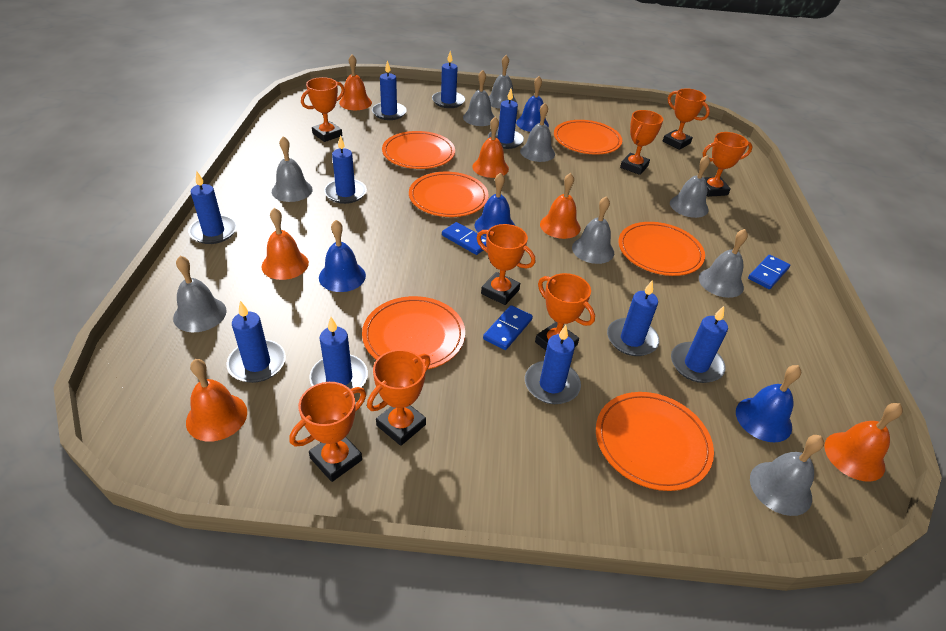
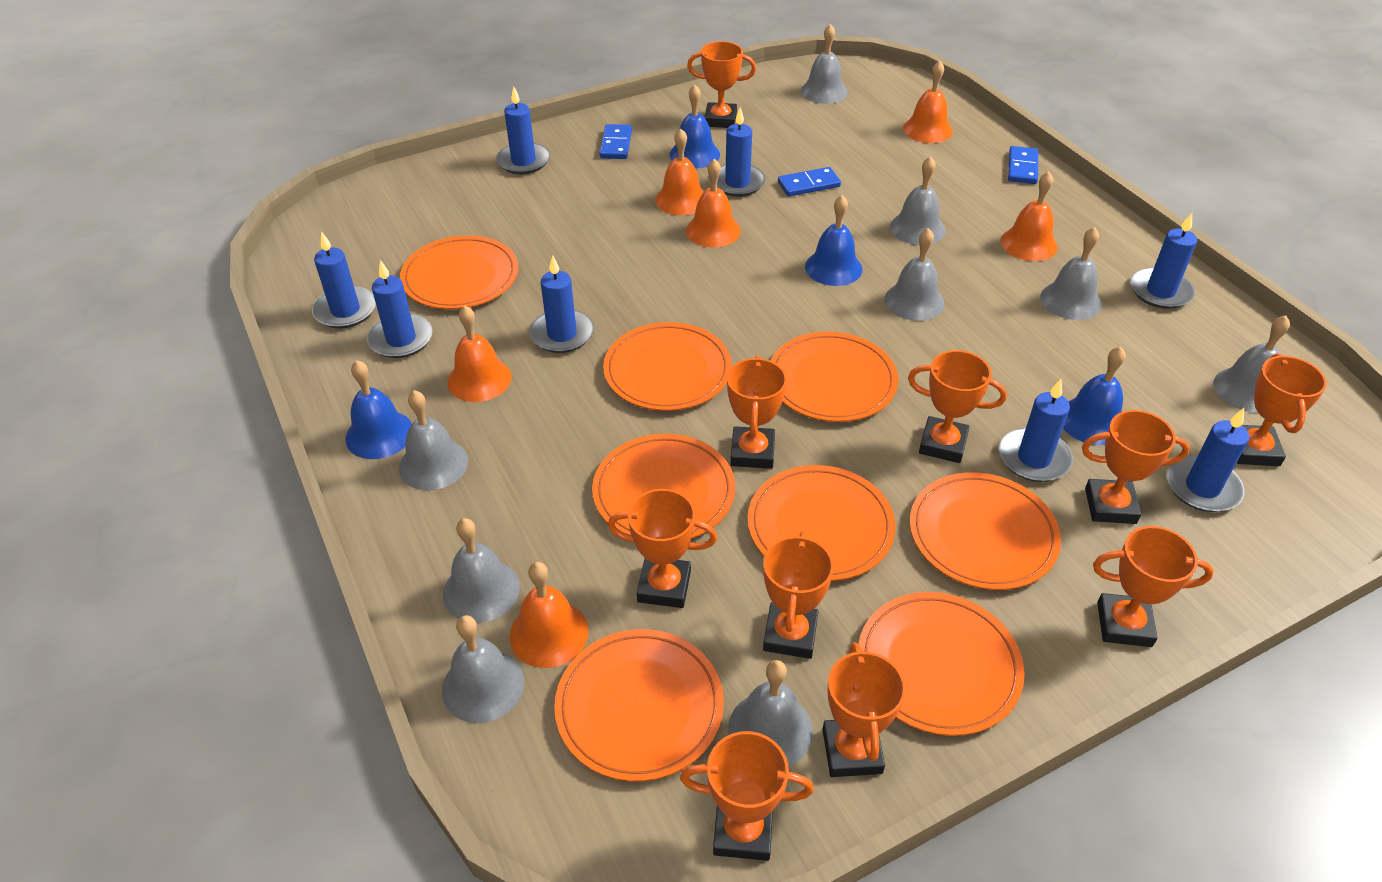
blue candle: [188,171,237,244] [226,301,286,383] [309,317,368,389] [324,135,367,204] [372,60,407,120] [432,51,465,108] [488,89,524,149] [525,325,581,404] [607,280,659,356] [671,306,728,383] = 10 -> [312,232,376,329] [367,260,433,358] [496,87,550,174] [529,255,594,353] [717,107,765,197] [999,379,1073,482] [1130,213,1197,309] [1166,408,1249,512] = 8
orange plate: [362,296,465,370] [382,131,455,169] [409,172,489,217] [554,120,622,155] [596,392,714,491] [618,222,705,276] = 6 -> [400,236,518,309] [554,629,724,782] [592,434,735,538] [603,322,732,411] [747,465,896,581] [770,332,898,422] [859,592,1025,736] [910,472,1061,590] = 8
orange trophy: [289,382,366,482] [301,77,345,142] [367,350,431,446] [477,224,535,305] [535,273,595,350] [620,110,663,175] [663,88,710,150] [703,132,753,197] = 8 -> [608,489,717,608] [680,731,814,861] [687,41,756,128] [727,356,787,469] [763,531,834,659] [823,642,906,777] [908,350,1007,463] [1082,410,1190,524] [1093,526,1214,647] [1237,353,1327,466] = 10

